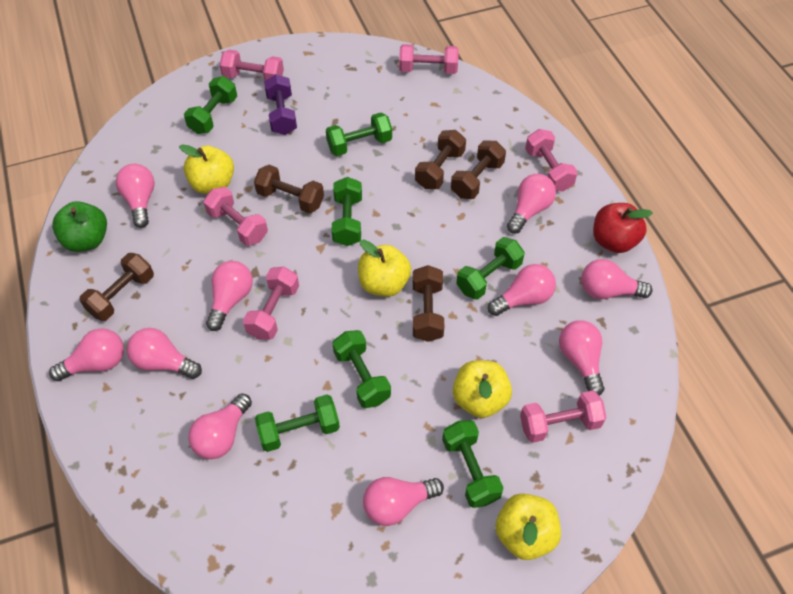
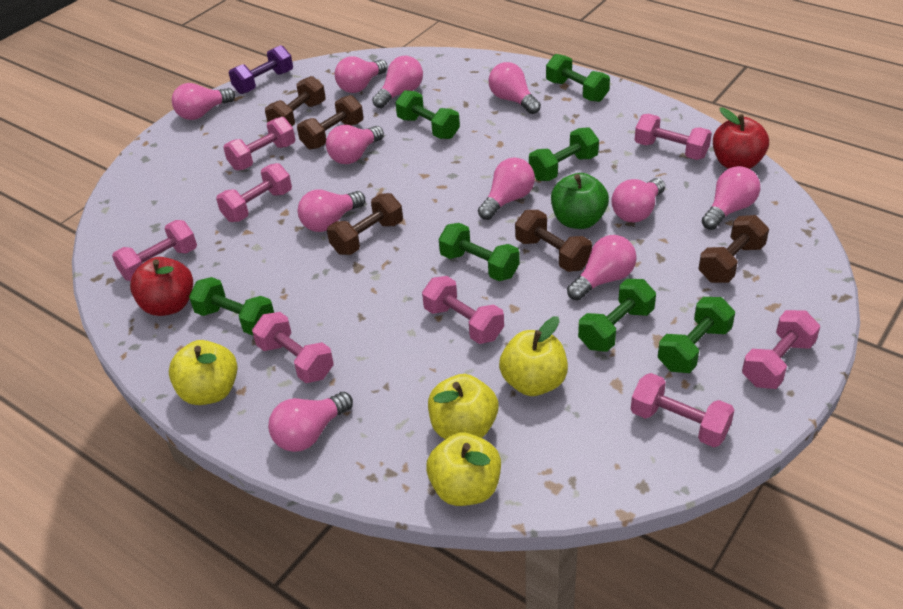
pink dumbbell: [203,187,268,246] [220,50,284,81] [243,267,299,340] [399,44,459,74] [520,390,607,443] [525,129,578,191] = 6 -> [112,220,197,281] [216,163,292,222] [223,117,295,171] [252,312,334,383] [422,276,504,344] [631,373,734,447] [635,114,712,160] [742,310,821,389] = 8
pink light bulb: [49,328,124,382] [116,164,155,228] [127,328,202,379] [188,393,252,459] [206,261,253,331] [363,477,444,526] [488,264,556,316] [507,174,556,234] [559,320,605,396] [581,259,652,299] = 10 -> [172,83,235,120] [268,392,353,452] [298,190,365,232] [326,125,384,164] [335,56,388,93] [372,56,423,108] [478,157,535,220] [488,62,541,114] [567,235,637,300] [611,178,665,222] [702,166,760,230] = 11
red apple: [593,203,653,253] = 1 -> [130,257,193,316] [713,107,769,169] = 2

